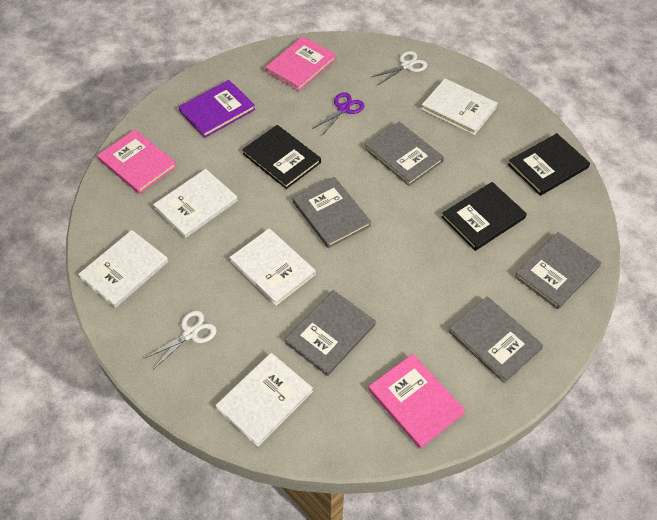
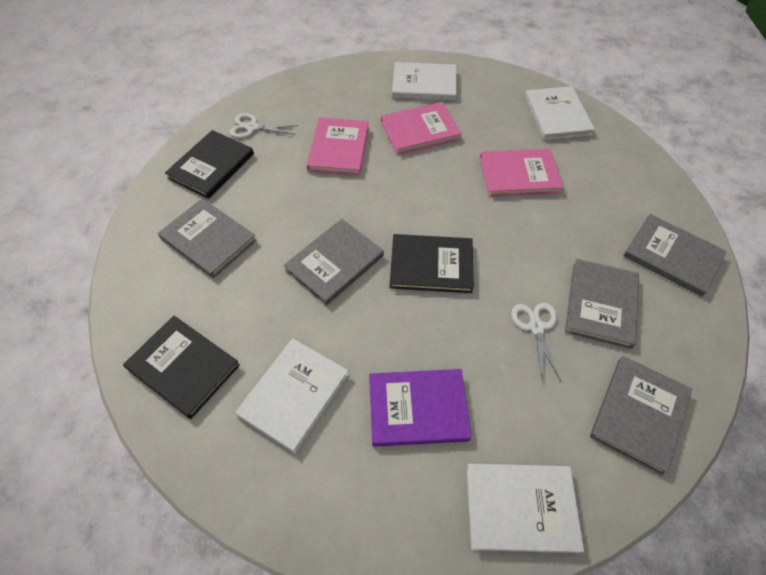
purple scissors: [312,92,364,136] = 1 -> none = 0
white book: [78,230,168,308] [153,169,238,238] [215,353,313,447] [229,228,316,306] [421,79,498,135] = 5 -> [235,339,349,453] [392,62,457,101] [467,464,584,553] [525,86,595,140] = 4

